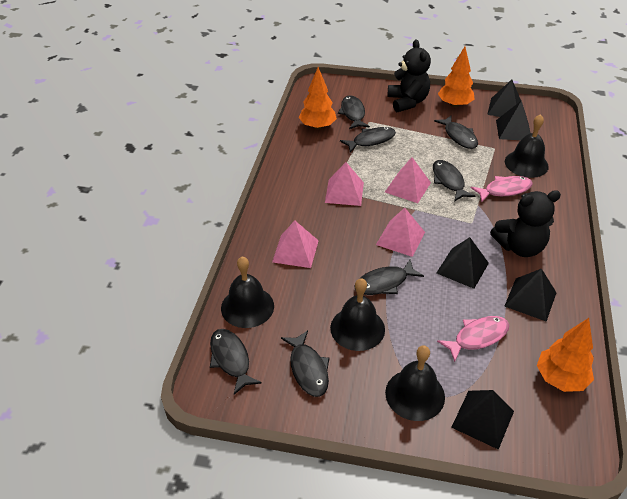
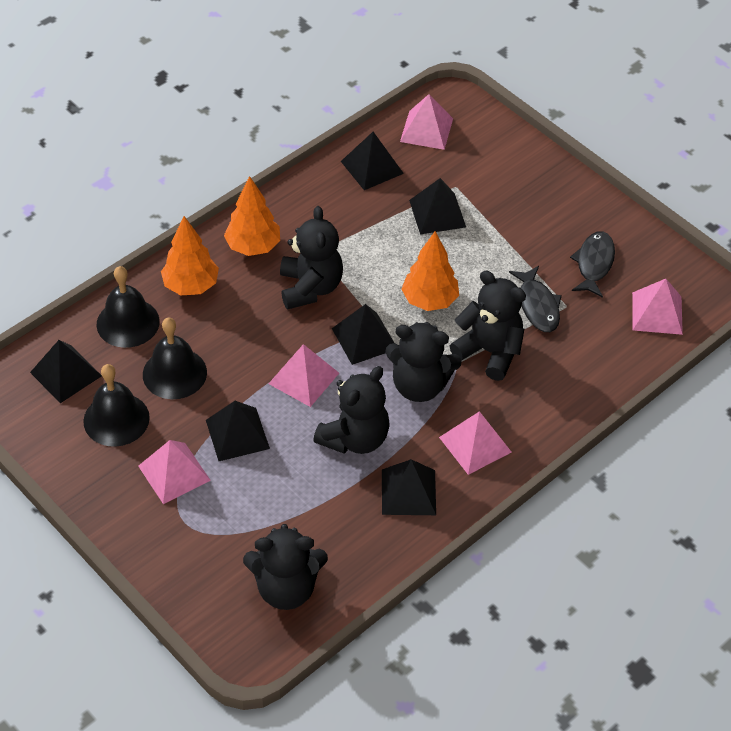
black bell: [221,256,274,328] [330,278,385,351] [385,345,445,421] [505,114,549,178] = 4 -> [83,364,150,447] [97,266,160,348] [143,317,207,399] = 3
black fish: [210,329,262,395] [281,330,330,397] [338,95,370,129] [340,127,396,153] [354,260,424,295] [433,160,475,202] [434,115,478,149] = 7 -> [509,266,562,332] [570,231,615,298] = 2
black pyramid: [437,237,489,289] [451,390,514,450] [487,80,521,117] [496,100,531,140] [504,269,557,322] = 5 -> [30,340,102,403] [206,401,270,461] [332,304,394,365] [341,132,404,190] [382,459,436,515] [409,178,466,234] = 6
black teddy bear: [388,40,431,112] [490,190,561,257] = 2 -> [243,524,328,610] [280,206,343,310] [313,366,390,454] [385,322,461,402] [450,271,526,381] = 5
pink fish: [437,316,509,362] [471,176,533,202] = 2 -> none = 0
pink pyramid: [272,221,319,268] [325,162,364,206] [376,208,425,257] [385,157,431,203] = 4 -> [138,440,211,504] [268,344,339,407] [400,94,453,150] [439,411,512,475] [632,279,683,335] = 5

